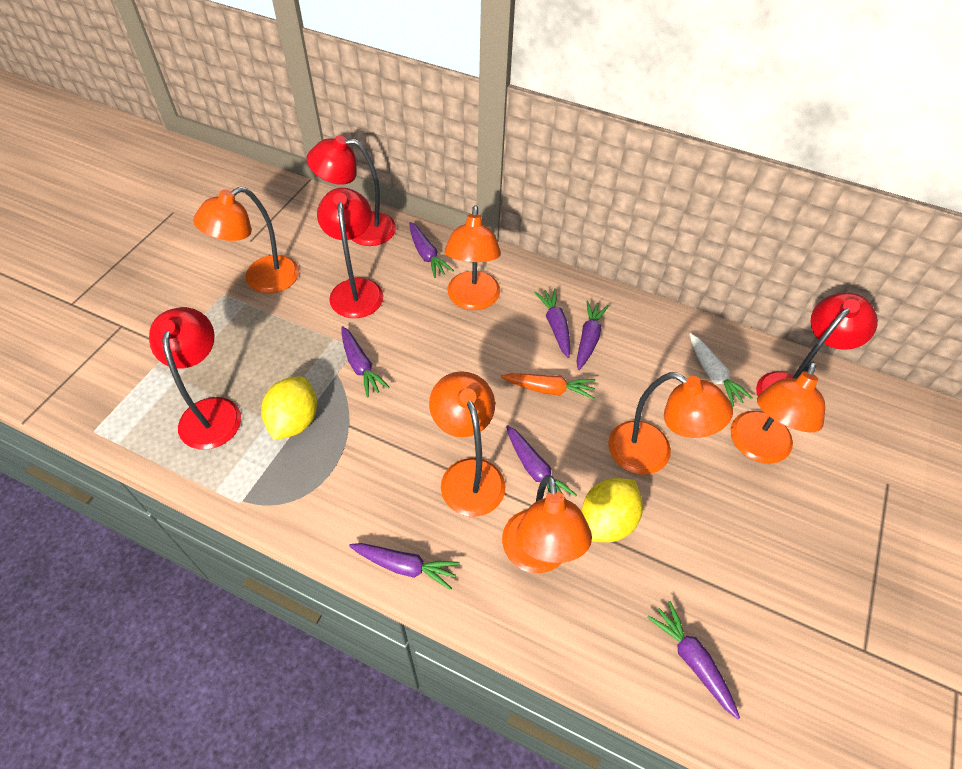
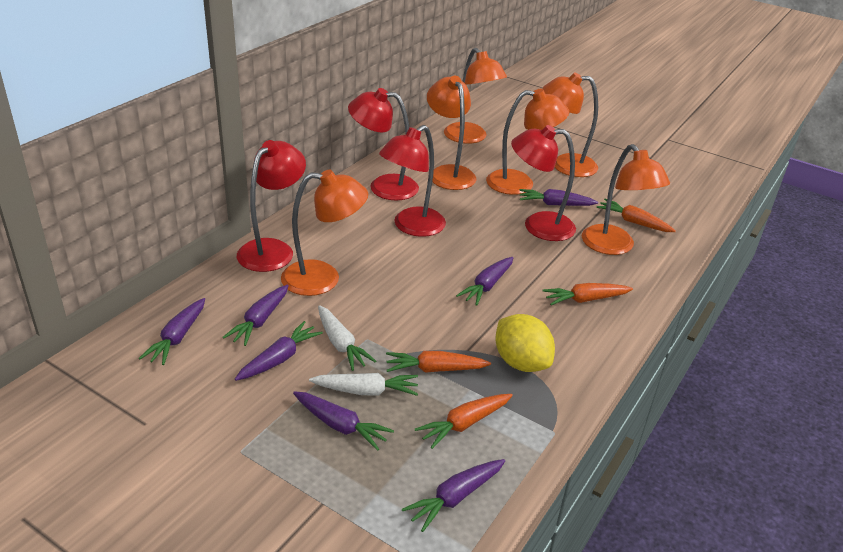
orange carrot: [501,373,595,399] = 1 -> [386,351,491,373] [415,394,513,449] [543,283,633,305] [597,199,676,232] = 4
white carrot: [689,333,753,407] = 1 -> [309,373,418,396] [318,305,376,371] = 2
yellow lemon: [261,376,317,440] [582,478,643,542] = 2 -> [495,314,555,372] = 1

